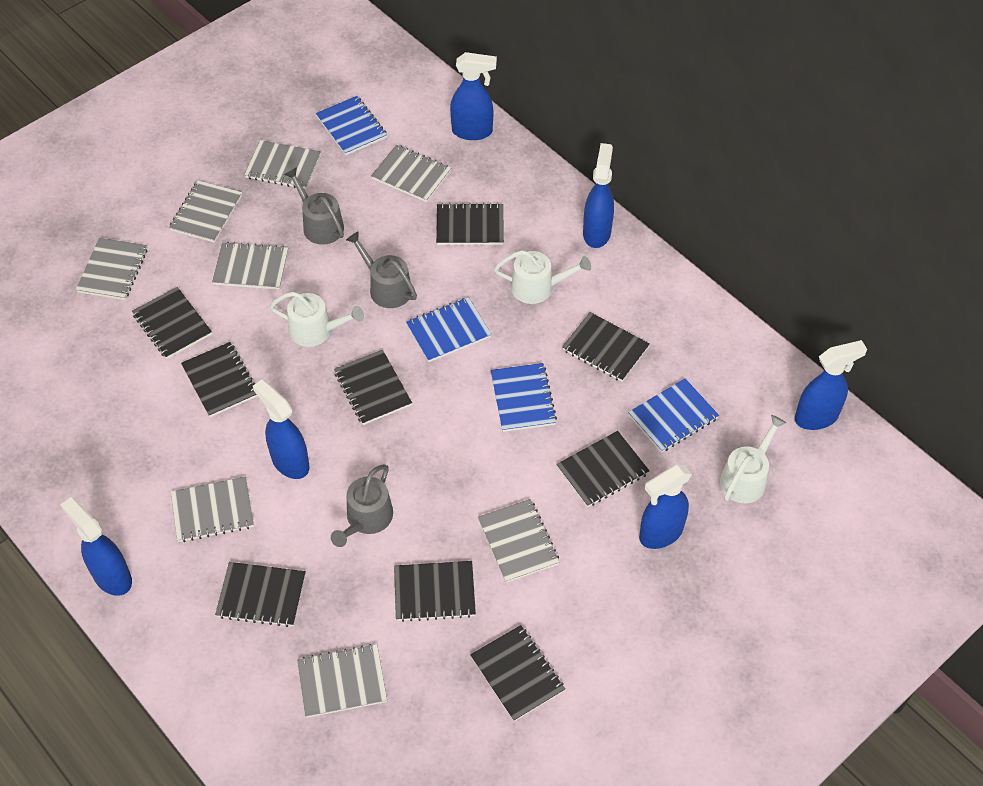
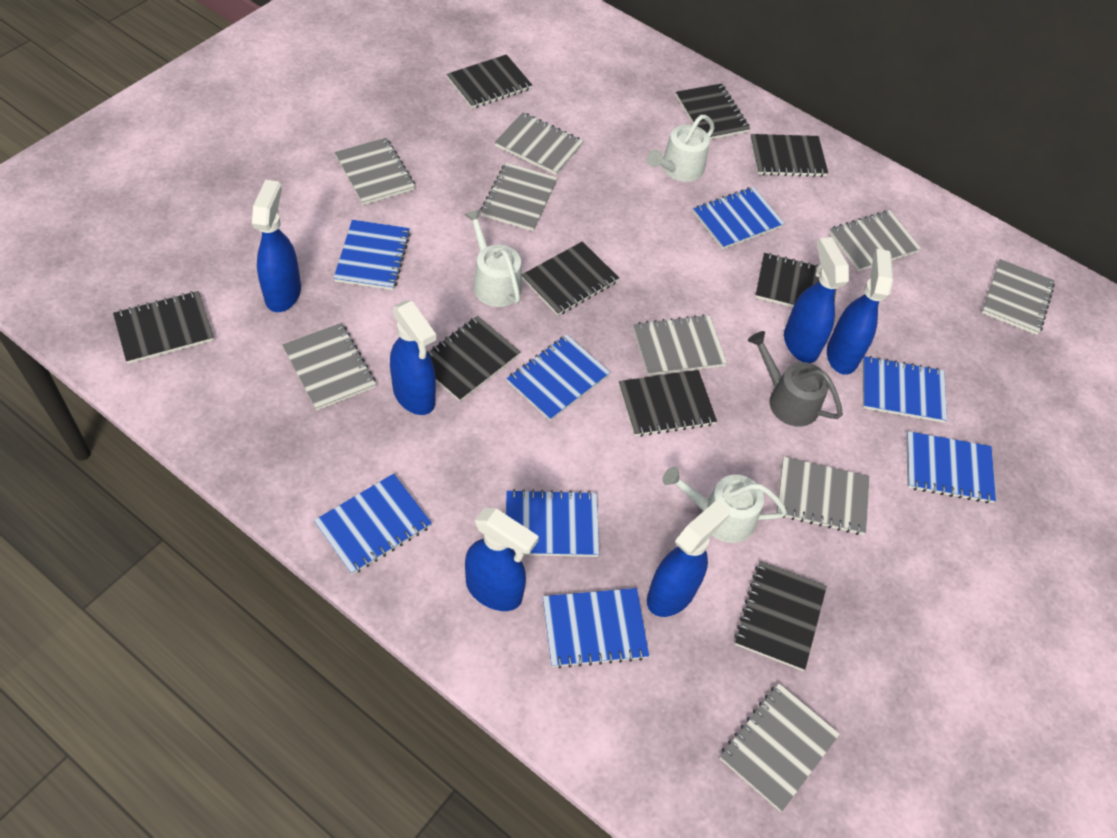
blue notebook: [316,96,387,155] [406,297,492,362] [491,363,557,432] [628,378,719,452] = 4 -> [314,474,432,575] [334,220,411,290] [506,489,599,557] [507,335,611,421] [543,588,649,668] [693,187,785,249] [863,356,947,423] [906,431,996,503] = 8
grey notebook: [76,238,147,300] [169,180,242,243] [171,476,254,542] [212,242,288,290] [244,140,321,189] [297,644,387,718] [371,145,451,202] [478,499,559,583] = 8 -> [282,323,376,411] [335,138,415,205] [480,162,558,231] [494,112,583,175] [633,314,727,376] [720,683,840,812] [776,457,870,535] [829,210,921,271] [982,259,1055,335] = 9
grey watering can: [284,167,344,245] [331,464,393,547] [346,231,417,308] = 3 -> [748,331,843,427] = 1

